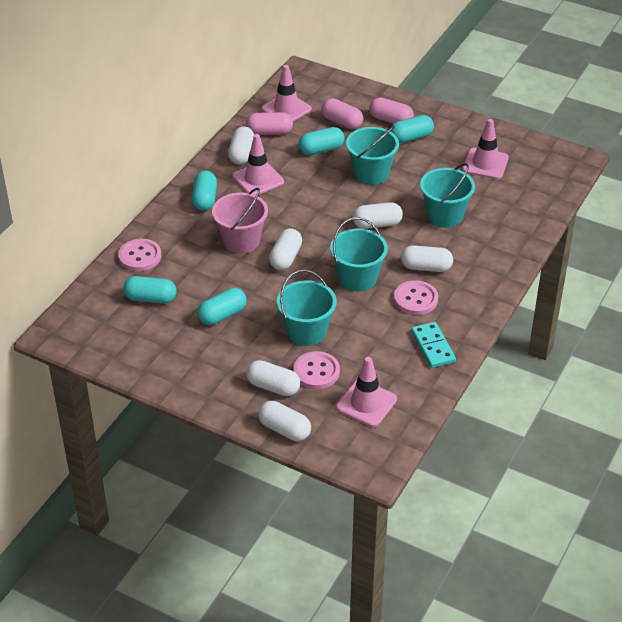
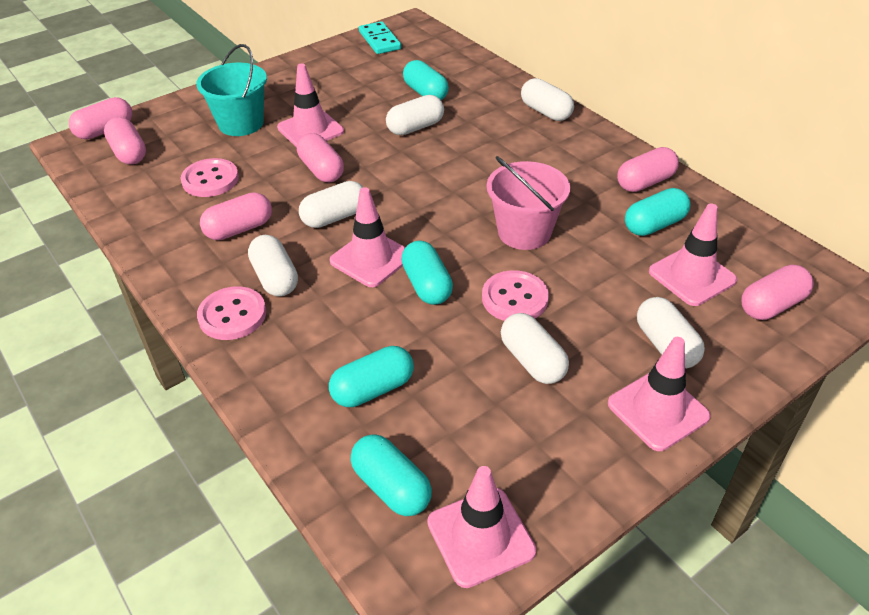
pink capsule: [246,112,293,135] [321,98,363,129] [369,97,414,124] = 3 -> [69,97,132,139] [104,117,146,165] [200,192,272,240] [297,133,344,182] [617,147,679,192] [741,265,814,320] = 6
pink traffic cone: [232,134,284,195] [262,65,312,122] [336,357,397,427] [463,119,509,179] = 4 -> [277,64,344,148] [330,187,405,287] [427,466,536,588] [608,337,711,451] [649,204,737,306] = 5
turquoise bucket: [277,270,337,346] [330,217,388,291] [346,126,399,185] [420,163,475,227] = 4 -> [196,44,267,136] = 1

